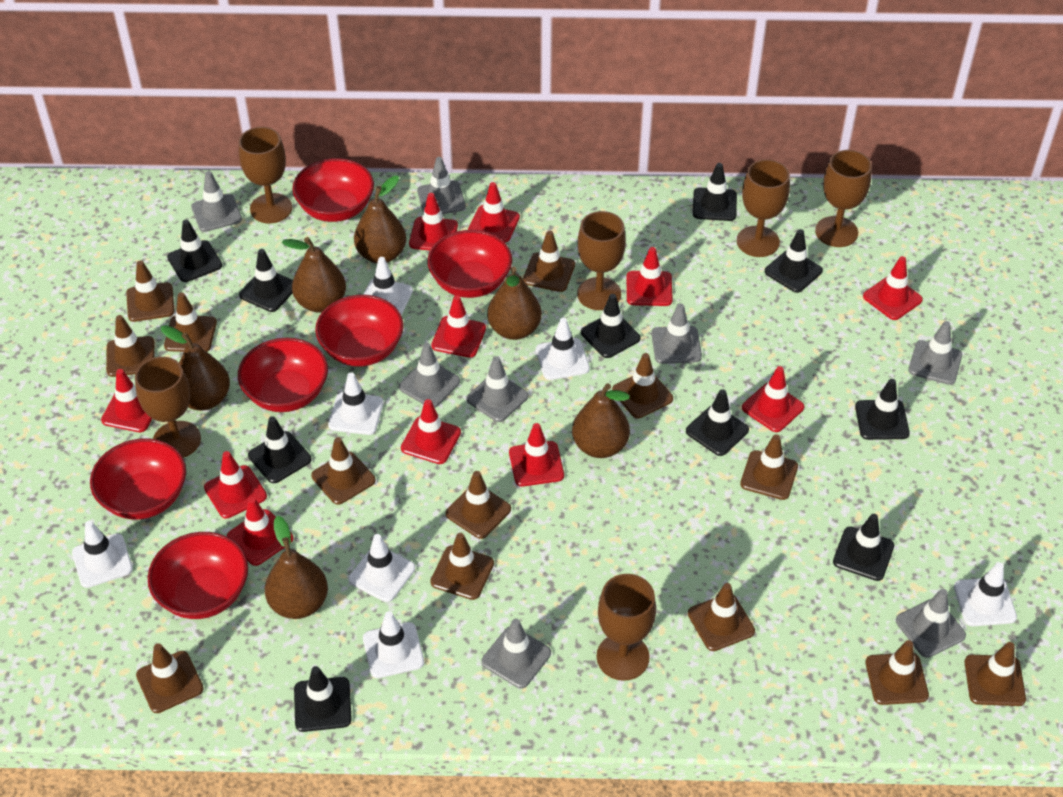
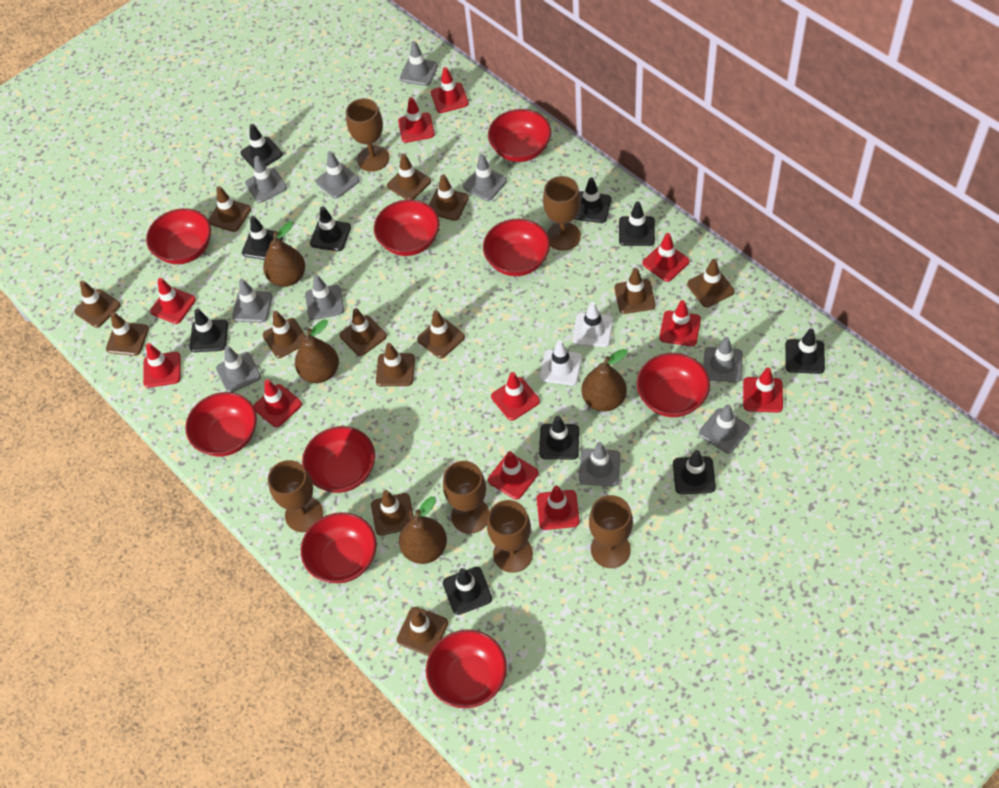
brown pear: [161,325,230,410] [265,516,328,619] [282,237,346,313] [354,176,406,263] [487,267,542,340] [572,383,630,458] = 6 -> [263,221,305,287] [295,319,339,383] [399,496,447,564] [581,349,628,411] = 4
grey traffic cone: [191,171,242,232] [399,343,460,408] [417,157,466,214] [466,356,528,422] [481,619,551,689] [651,303,702,364] [896,589,966,658] [908,321,962,385] = 8 -> [216,346,261,393] [232,279,272,322] [245,156,287,203] [305,274,344,320] [316,151,360,198] [400,41,438,86] [463,154,507,201] [579,442,621,486] [699,404,750,453] [703,337,743,382] = 10
red bowl: [90,438,186,520] [148,532,248,619] [238,338,328,412] [292,158,374,222] [315,295,404,366] [428,230,512,298] = 6 -> [146,208,211,264] [185,392,257,456] [301,512,377,583] [302,426,375,493] [374,199,439,256] [426,630,507,708] [483,219,550,276] [488,109,551,162] [637,353,710,417] = 9
white traffic cone: [72,521,133,588] [328,373,383,435] [348,534,415,602] [363,257,413,315] [363,611,424,678] [536,318,590,380] [954,562,1017,626] = 7 -> [540,340,582,386] [573,302,613,347] = 2

